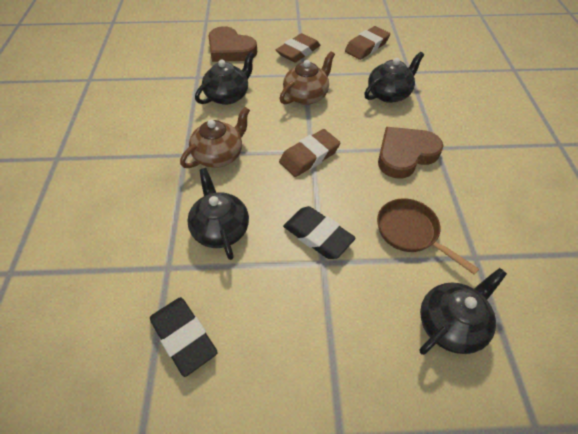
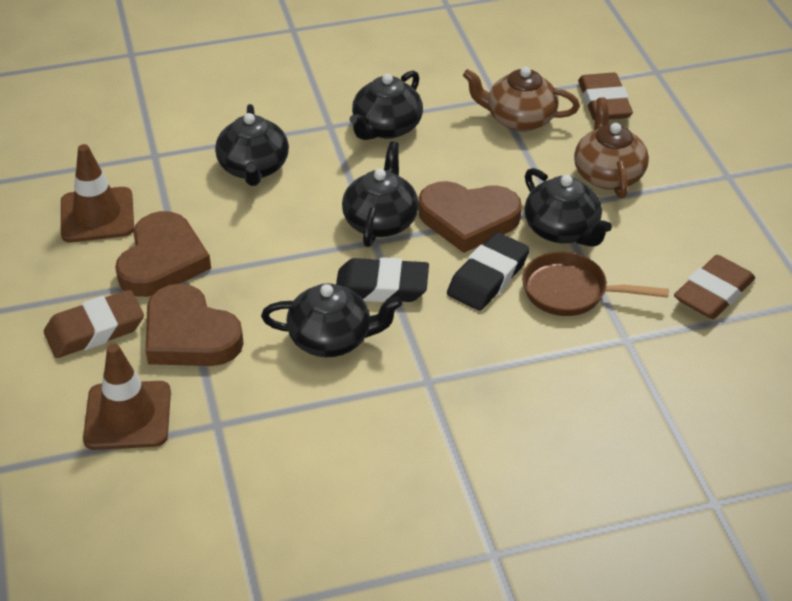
black teapot: [187,168,249,260] [195,51,255,105] [364,52,424,103] [419,268,507,355] = 4 -> [215,104,289,186] [261,283,402,357] [342,141,419,247] [350,70,423,140] [524,168,612,247] = 5
brown heart: [208,26,257,62] [378,127,443,179] = 2 -> [115,211,211,297] [146,284,244,366] [418,181,522,253] = 3
brown traffic cone: none = 0 -> [61,144,134,242] [83,343,171,450] = 2

